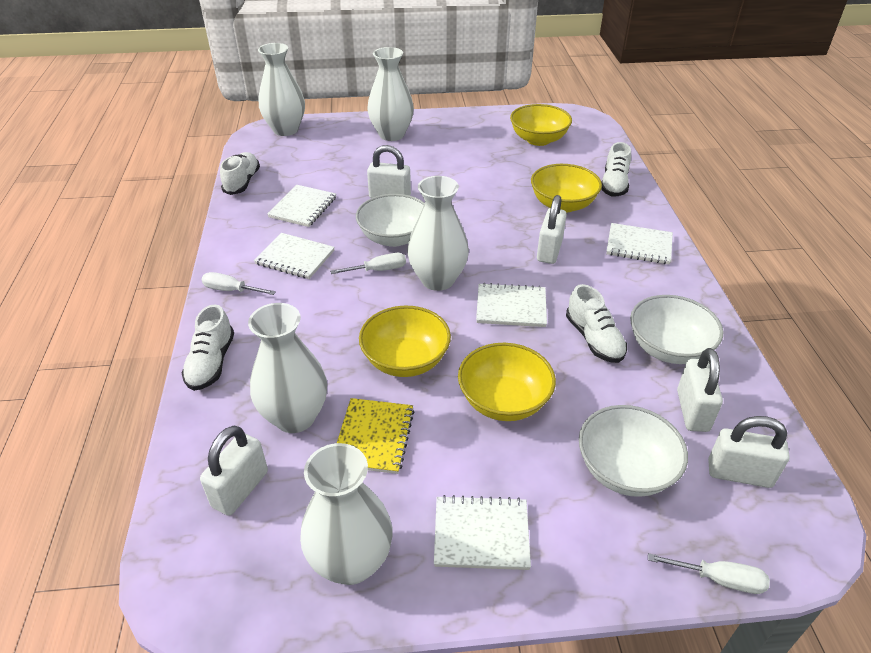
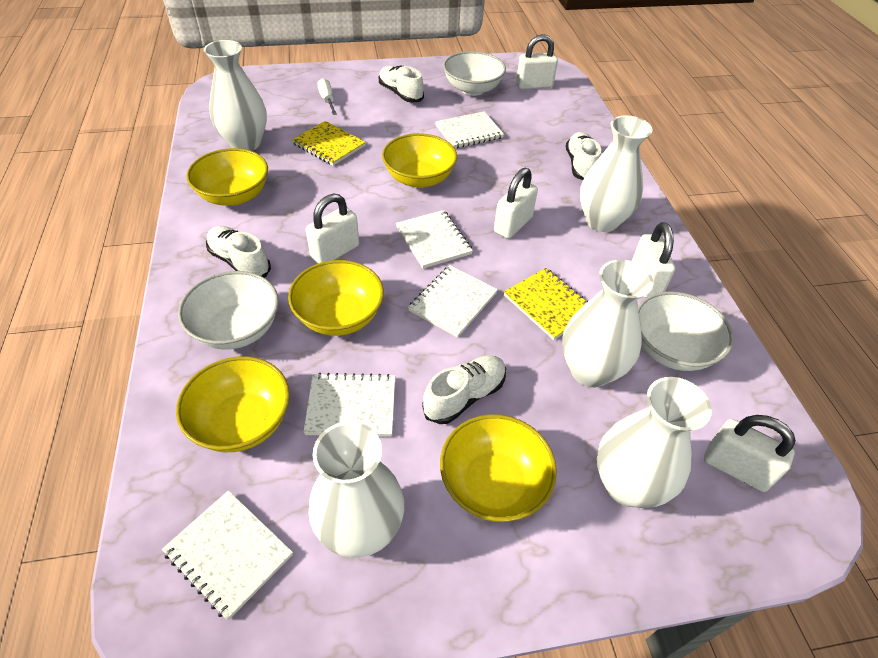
white screwdriver: [202,272,276,295] [330,253,406,274] [648,553,770,594] = 3 -> [317,78,337,115] = 1
yellow bowl: [359,306,451,377] [458,343,556,421] [510,104,572,146] [531,164,602,213] = 4 -> [176,356,290,452] [187,148,268,206] [288,260,384,336] [382,133,457,188] [440,414,557,522] = 5
yellow notebook: [337,398,414,474] = 1 -> [292,121,366,166] [504,268,588,340] = 2

